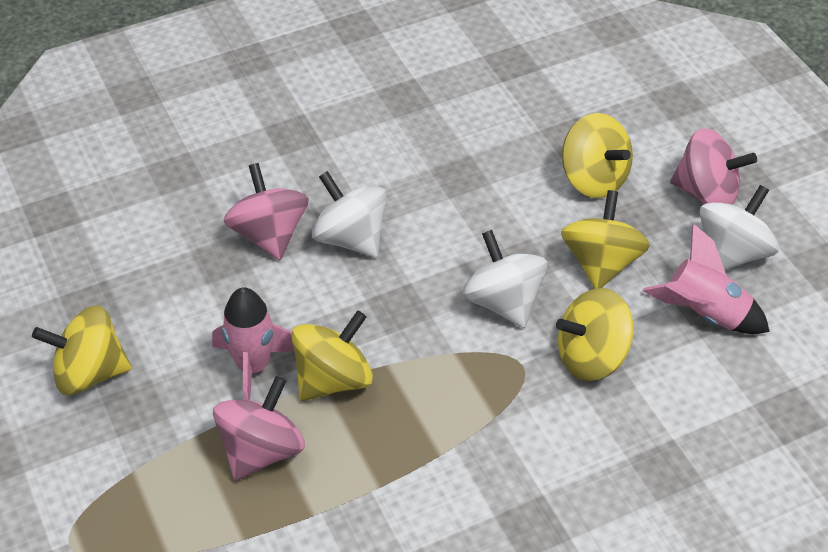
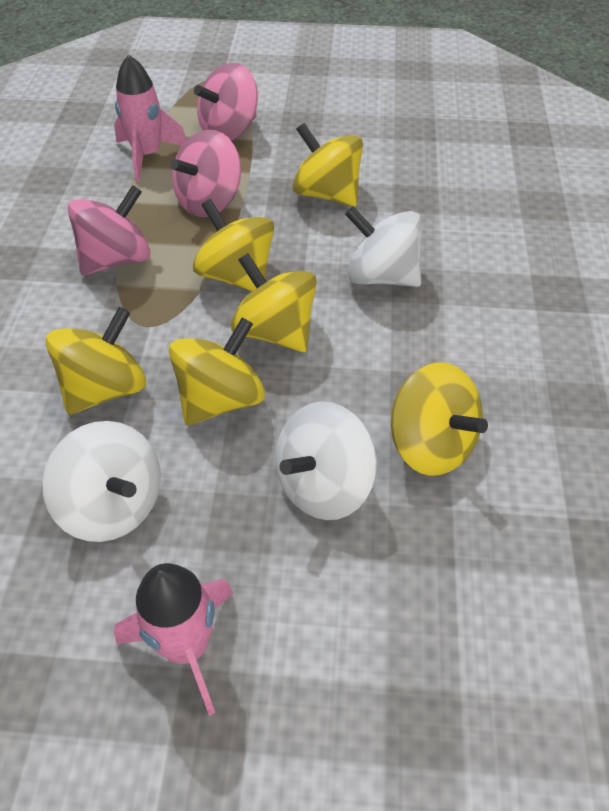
yellow spinning top: [32,305,132,395] [291,311,373,401] [556,288,634,381] [561,190,650,289] [562,113,633,198] = 5 -> [46,307,146,415] [169,318,265,425] [193,199,274,292] [231,253,317,352] [293,123,363,207] [391,362,488,476] = 6

